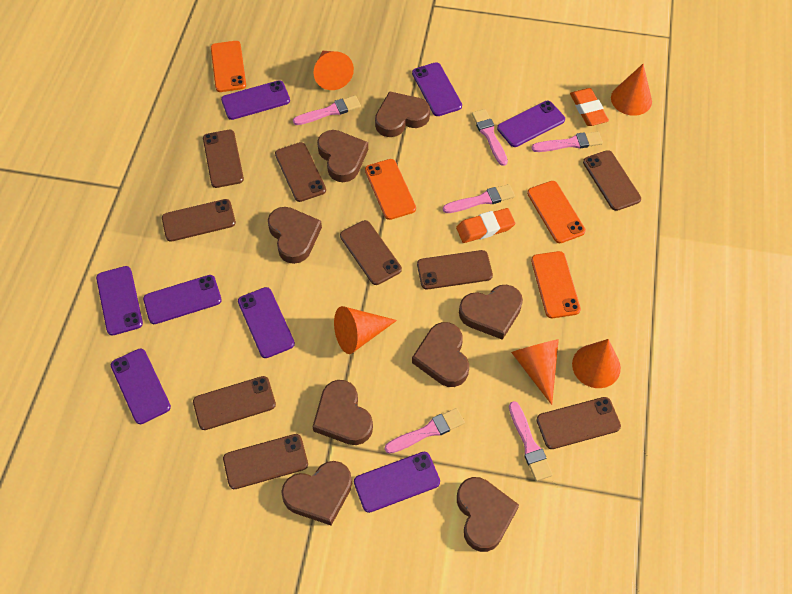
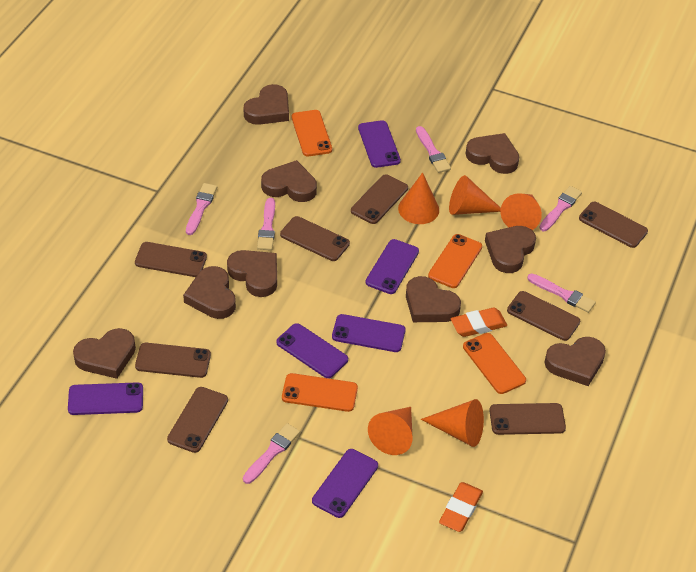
brown heart: [268,207,322,264] [281,461,352,525] [312,380,373,445] [317,130,368,182] [375,91,430,137] [412,322,469,387] [457,477,519,552] [459,285,523,340] = 8 -> [73,328,136,379] [183,266,236,319] [227,250,277,297] [244,84,289,125] [261,160,317,202] [406,276,461,322] [465,133,519,174] [485,226,536,273] [544,337,606,386] = 9
brown phone: [162,199,236,242] [193,376,276,430] [203,130,244,188] [223,434,308,489] [275,142,326,202] [340,220,402,285] [417,250,493,289] [536,397,621,449] [583,150,641,211] = 9 -> [135,242,207,277] [135,343,211,378] [167,387,228,453] [280,216,350,261] [351,174,408,224] [489,403,566,435] [507,291,580,341] [579,202,648,248] = 8
purple phone: [96,266,143,336] [111,349,171,424] [143,275,222,324] [221,80,290,120] [238,287,295,358] [354,452,440,513] [412,62,462,116] [497,101,565,147] = 8 -> [68,382,143,415] [276,323,348,378] [312,449,378,518] [332,314,406,352] [358,120,401,168] [365,239,419,294] = 6

